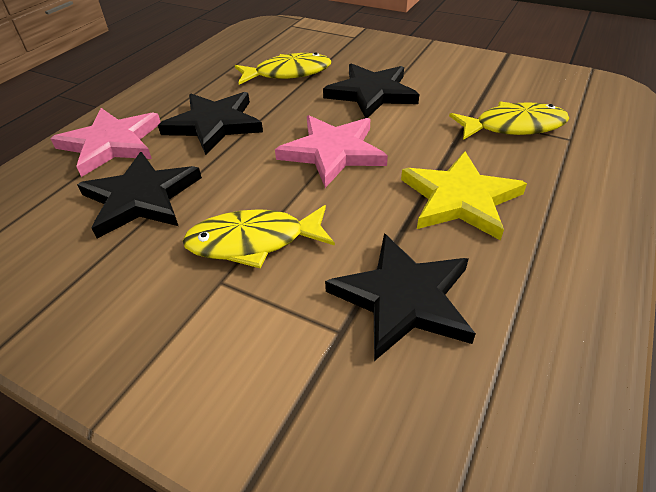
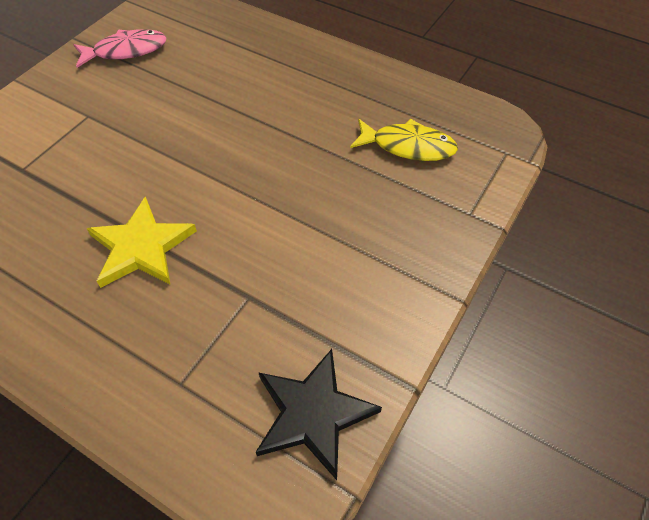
black star: [77,152,202,239] [158,92,263,155] [323,63,419,118] [325,233,476,361] = 4 -> [256,349,382,480] = 1
pink fish: none = 0 -> [73,29,167,68] = 1
pink star: [50,108,161,177] [275,115,388,188] = 2 -> none = 0
yellow fish: [183,205,335,268] [235,52,331,85] [449,102,569,140] = 3 -> [350,119,458,161] = 1

